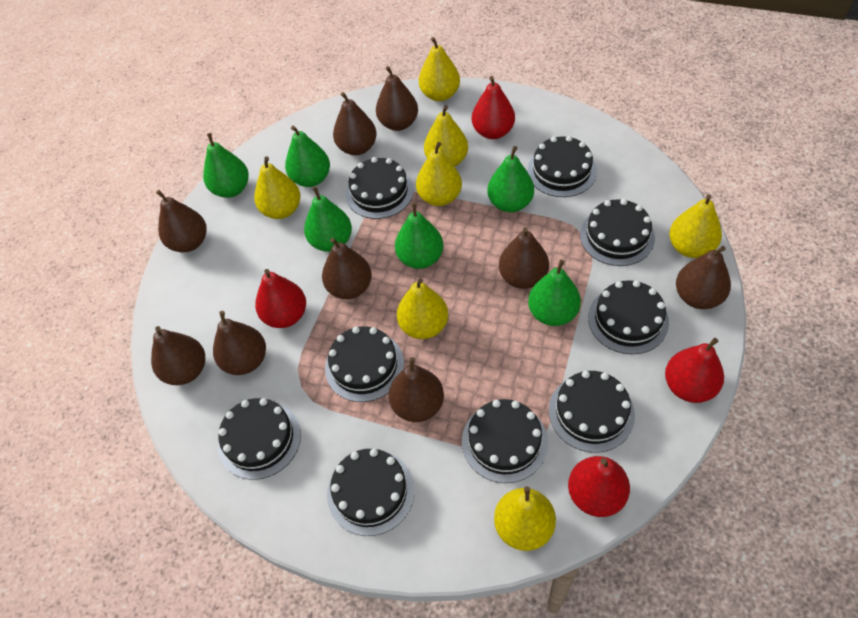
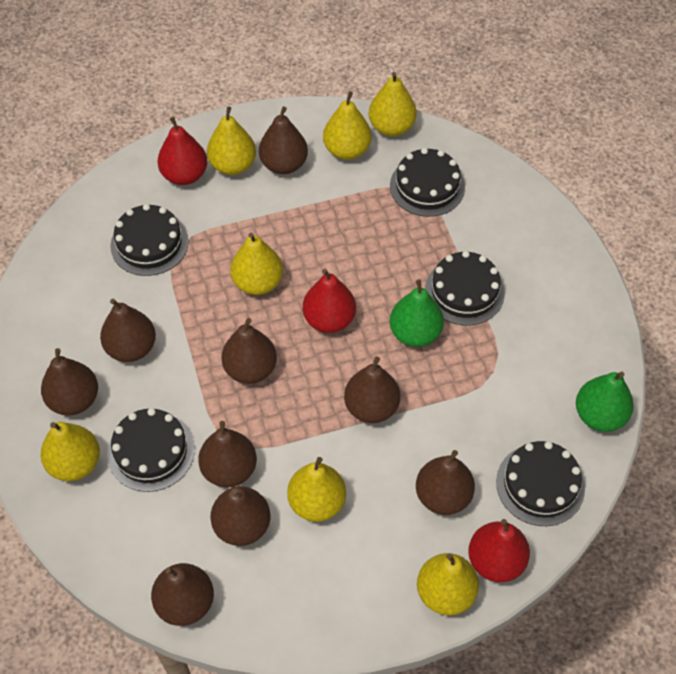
black cake: [218,398,301,480] [325,326,404,402] [327,449,415,536] [346,157,414,219] [462,399,548,483] [527,136,597,197] [549,371,635,453] [580,199,655,266] [588,280,669,354] = 9 -> [107,408,195,492] [110,204,189,276] [390,148,465,217] [425,251,505,325] [496,441,585,526] = 5
green pear: [203,133,249,198] [285,125,330,187] [304,186,352,252] [395,202,443,269] [487,146,534,212] [528,260,581,326] = 6 -> [390,279,444,347] [576,372,634,432] = 2
red pear: [255,269,306,328] [472,76,515,139] [568,456,630,517] [665,338,724,403] = 4 -> [158,117,207,185] [303,269,356,333] [468,519,530,582] = 3

